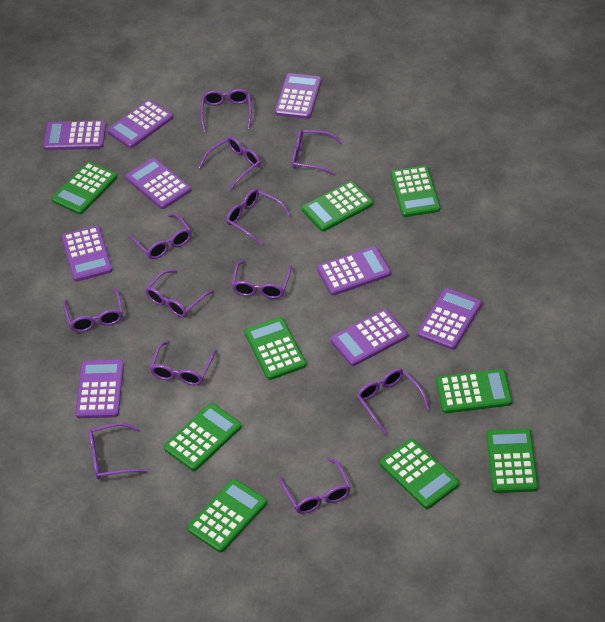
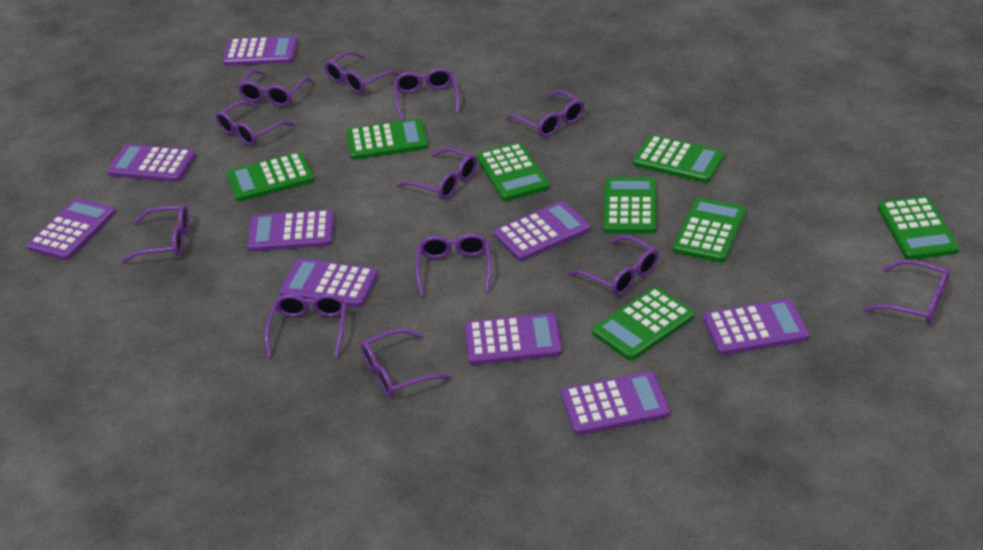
green calculator: [52,162,117,215] [164,403,242,471] [187,479,267,553] [244,317,306,380] [302,181,373,231] [380,438,459,509] [391,166,440,217] [436,369,512,413] [486,428,538,493] = 9 -> [227,152,314,202] [346,118,428,160] [477,142,549,201] [592,287,695,360] [603,177,656,234] [633,135,724,183] [673,198,746,262] [878,196,959,260] = 8

